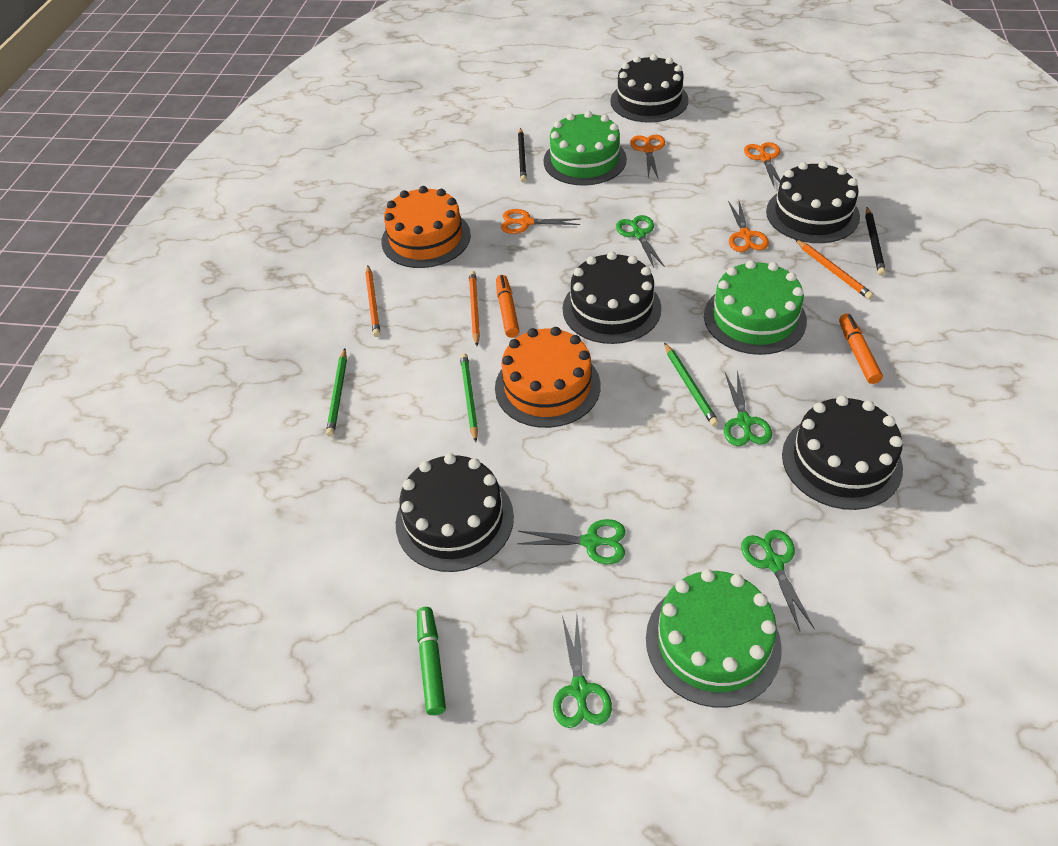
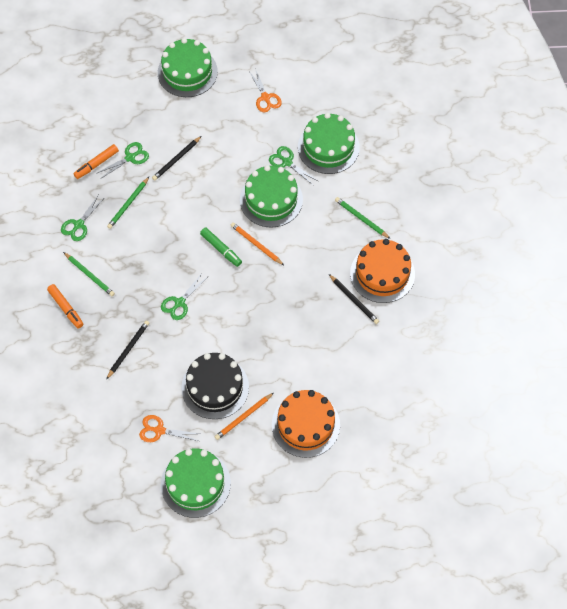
black cake: [396,453,514,572] [563,251,661,344] [610,54,689,123] [766,161,860,243] [782,396,903,510] = 5 -> [181,353,249,419] = 1
black pencil: [518,128,527,183] [865,207,886,276] = 2 -> [106,320,149,380] [152,136,201,181] [329,274,379,324] = 3
green cake: [543,111,627,186] [646,569,782,708] [704,260,807,355] = 3 -> [158,38,218,97] [161,448,231,518] [240,165,303,227] [298,113,360,174] = 4
green scissors: [517,519,626,564] [553,616,612,728] [616,215,665,267] [724,370,772,446] [741,530,815,631] = 5 -> [61,195,105,241] [96,142,149,179] [161,272,207,320] [269,146,318,185] = 4
orange pencil: [365,265,380,337] [469,271,480,346] [795,239,874,300] = 3 -> [215,393,273,440] [230,222,284,265] = 2
orange scissors: [501,209,580,234] [630,135,665,179] [728,201,769,252] [744,142,781,188] = 4 -> [139,415,200,442] [248,69,282,112] = 2

